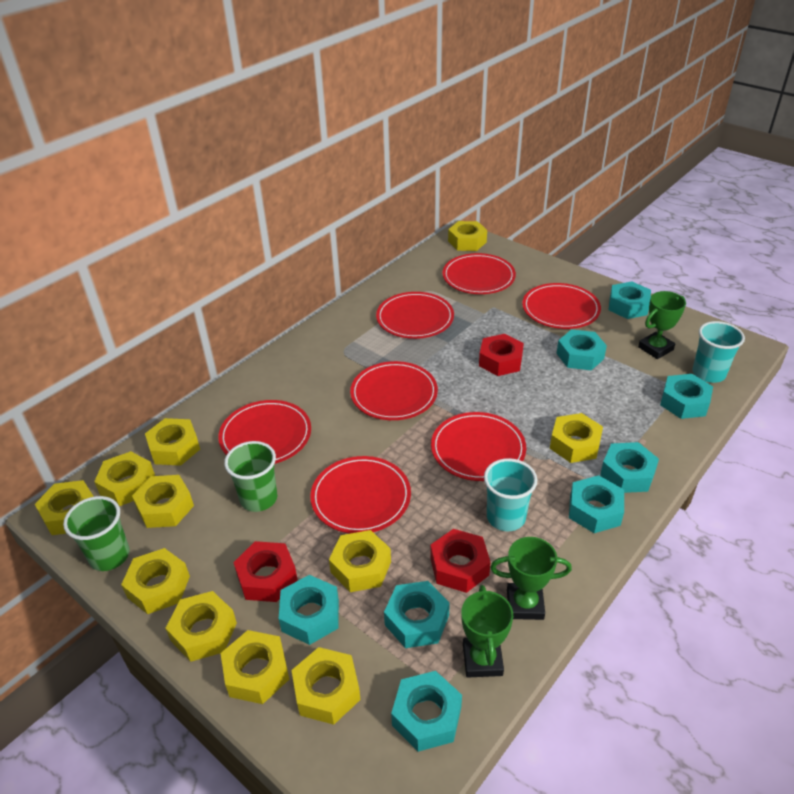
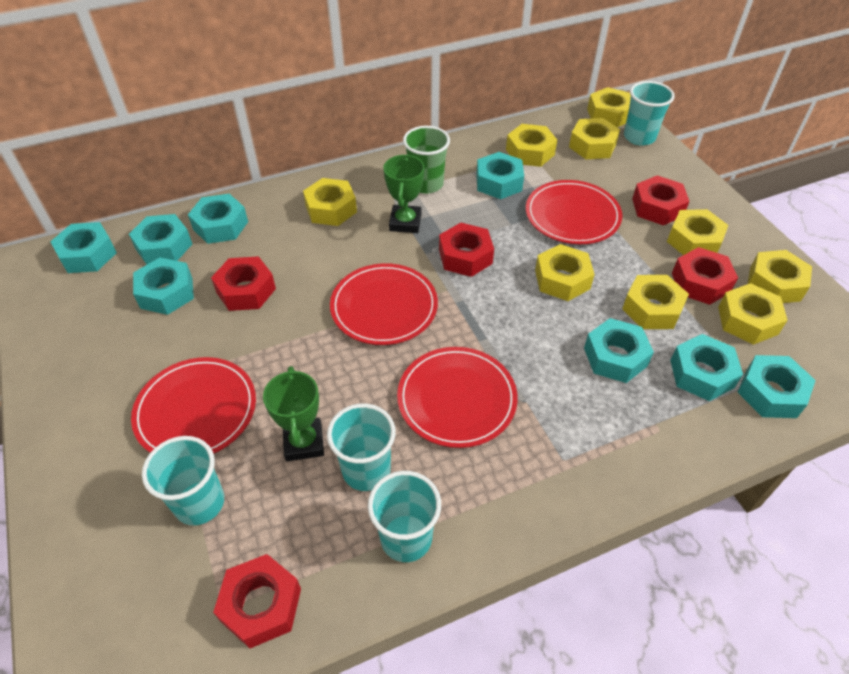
green cup: [63,496,130,571] [224,441,277,512] = 2 -> [403,126,450,194] = 1
green trophy: [461,585,513,678] [490,537,572,620] [638,291,686,359] = 3 -> [263,366,324,461] [383,154,424,233] = 2
red nut: [233,541,298,602] [430,529,491,593] [479,334,524,376] = 3 -> [211,256,276,311] [213,554,301,648] [439,223,494,277] [632,175,690,225] [672,247,738,305] = 5
red plate: [218,400,311,464] [310,456,411,533] [350,361,438,420] [376,292,454,339] [431,412,526,481] [442,253,516,294] [522,283,601,329] = 7 -> [131,357,256,454] [330,263,438,345] [397,347,518,448] [526,180,622,244] = 4
turquoise cup: [484,458,537,531] [693,321,745,383] = 2 -> [142,436,224,526] [327,404,396,491] [368,471,441,562] [624,81,675,146] = 4
yellow nut: [35,480,94,535] [94,451,155,506] [121,548,190,614] [132,475,194,528] [145,418,200,466] [165,591,237,662] [221,630,289,704] [292,647,361,725] [329,530,391,592] [448,221,487,251] [550,413,603,463] = 11 -> [303,178,357,226] [506,124,557,167] [535,244,595,301] [569,118,620,159] [587,87,631,127] [622,275,689,329] [667,209,728,255] [718,283,788,345] [747,250,812,303] = 9

